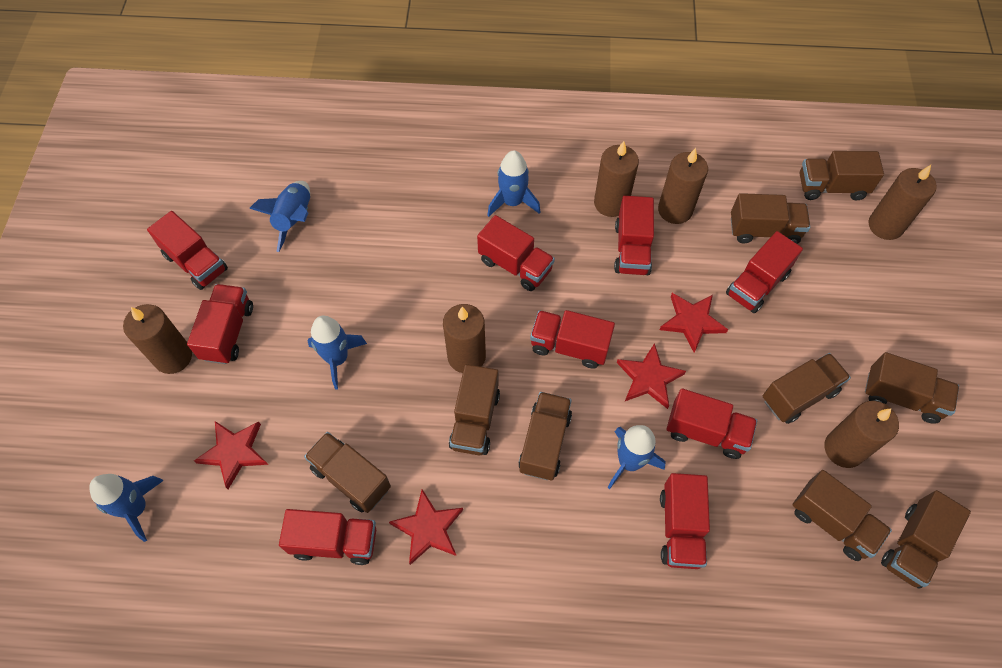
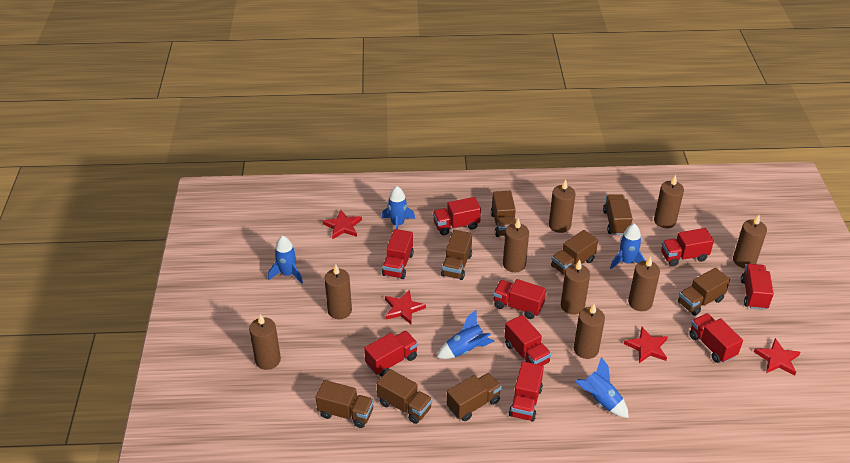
brown candle: [123,304,192,374] [443,304,486,373] [594,141,639,217] [658,148,708,224] [824,401,899,468] [868,165,937,240] = 6 -> [249,314,281,370] [324,265,352,319] [503,218,529,272] [549,179,575,233] [561,260,590,315] [574,304,605,359] [628,256,660,311] [654,175,684,228] [733,215,767,268] = 9
brown truck: [304,432,391,513] [449,364,500,455] [518,392,572,481] [731,193,810,244] [762,353,851,424] [792,470,892,561] [800,151,884,201] [865,352,959,424] [881,490,971,589] = 9 -> [316,380,374,428] [377,369,433,424] [441,230,472,280] [446,373,502,421] [491,191,516,237] [551,230,598,275] [603,194,633,235] [678,268,730,316] = 8

